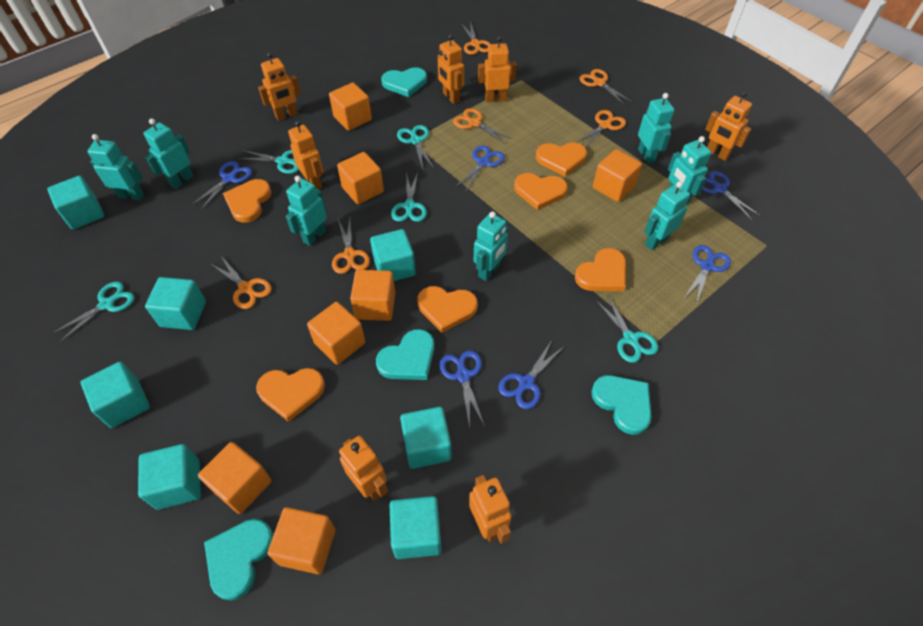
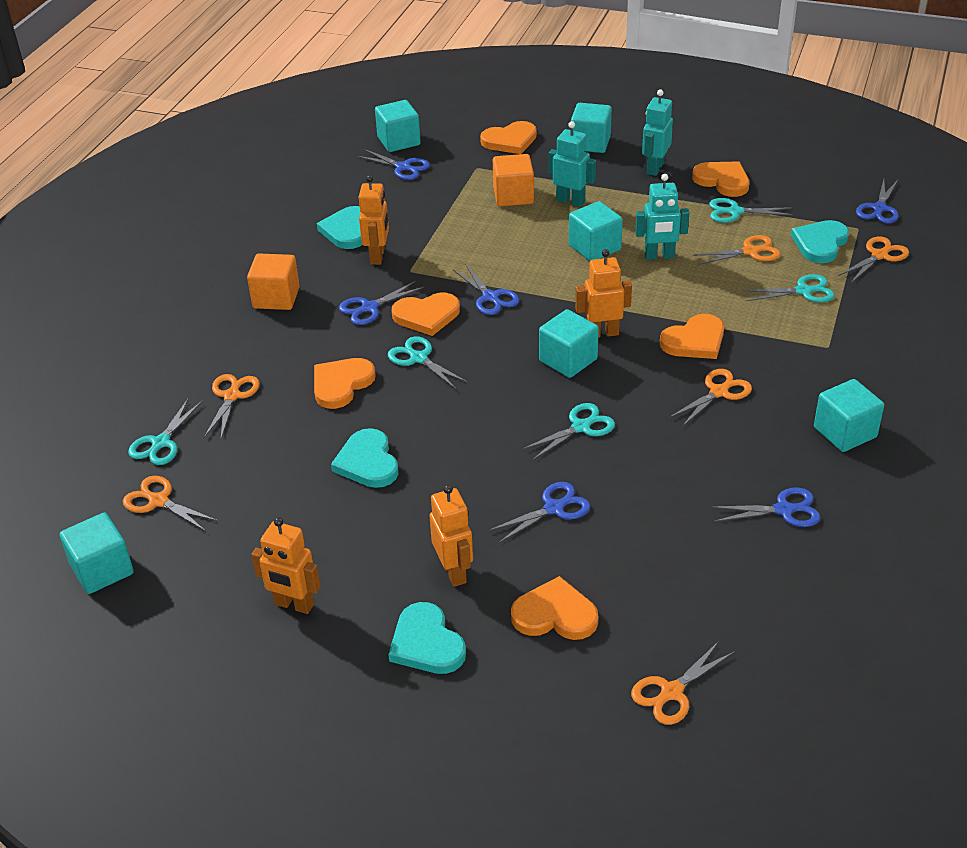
orange cube: [198,442,272,514] [267,507,335,574] [307,302,365,365] [329,83,372,131] [337,152,384,204] [350,270,395,321] [593,149,642,202] = 7 -> [247,253,300,310] [493,154,534,206] = 2
orange robot: [258,52,301,121] [288,121,324,190] [339,436,388,501] [437,34,464,104] [469,475,512,544] [478,36,517,102] [705,91,752,161] = 7 -> [251,517,321,614] [359,175,389,265] [429,485,473,587] [575,249,632,338] = 4
turquoise cube: [47,176,104,229] [81,362,150,428] [138,444,201,510] [145,277,206,330] [370,229,416,281] [390,496,442,559] [400,407,452,469] = 7 -> [59,512,134,594] [375,100,421,152] [539,309,599,378] [569,201,623,261] [571,103,612,153] [814,379,884,452] = 6
turquoise robot: [87,134,144,200] [143,118,194,189] [286,176,327,246] [474,211,509,281] [638,93,674,164] [644,181,690,250] [668,136,711,205] = 7 -> [549,121,596,207] [635,174,690,260] [642,89,673,176] = 3

